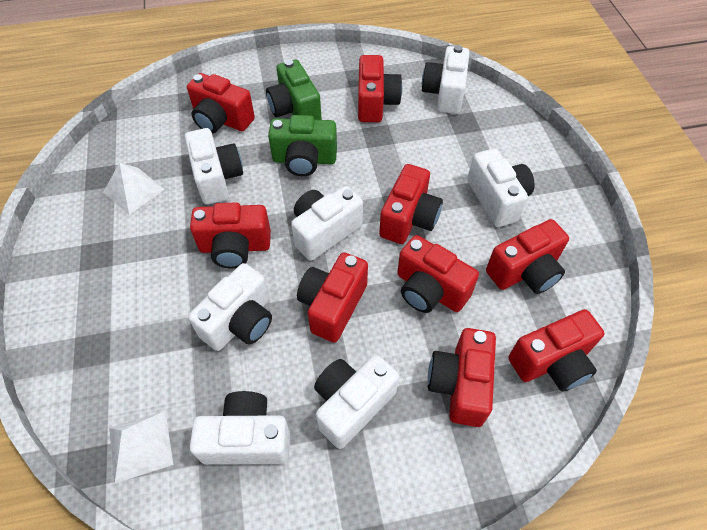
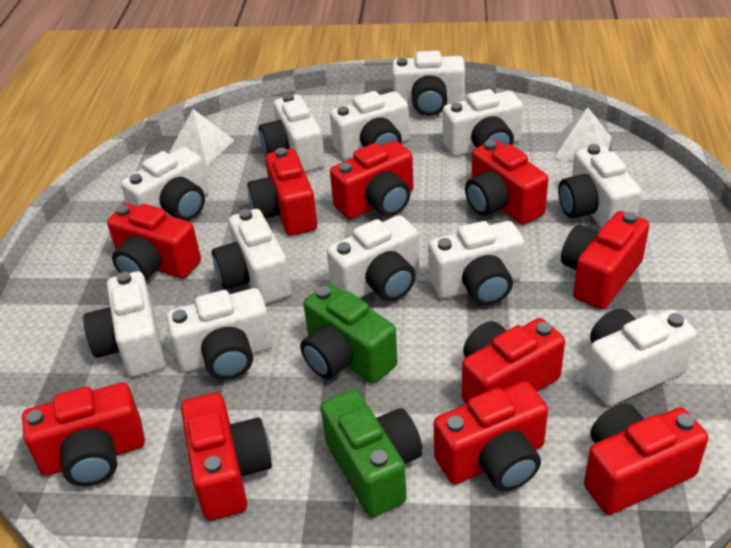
red camera: [187,73,255,134] [190,202,271,268] [297,252,368,343] [358,55,402,122] [379,164,443,244] [397,235,479,313] [428,328,496,427] [486,219,569,294] [508,309,604,392] = 9 -> [22,382,145,486] [107,204,201,281] [181,392,272,520] [247,148,317,236] [330,141,413,219] [434,381,548,491] [462,318,565,404] [465,140,548,225] [561,211,650,309] [584,404,708,515] = 10
white camera: [185,128,243,205] [188,263,272,351] [190,391,290,465] [291,186,363,261] [314,355,399,449] [422,45,469,114] [467,148,535,227] = 7 -> [83,271,165,377] [121,147,209,221] [166,288,273,380] [212,209,291,304] [259,93,325,172] [327,215,419,301] [330,91,409,159] [392,51,465,116] [428,221,524,306] [443,89,523,156] [558,144,642,229] [586,309,697,406] = 12

